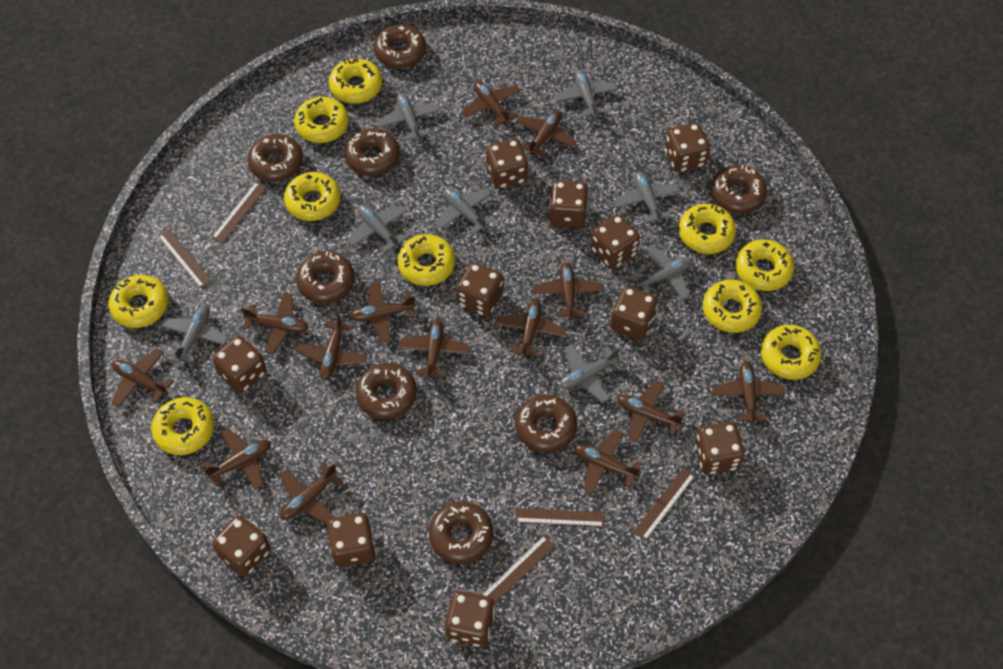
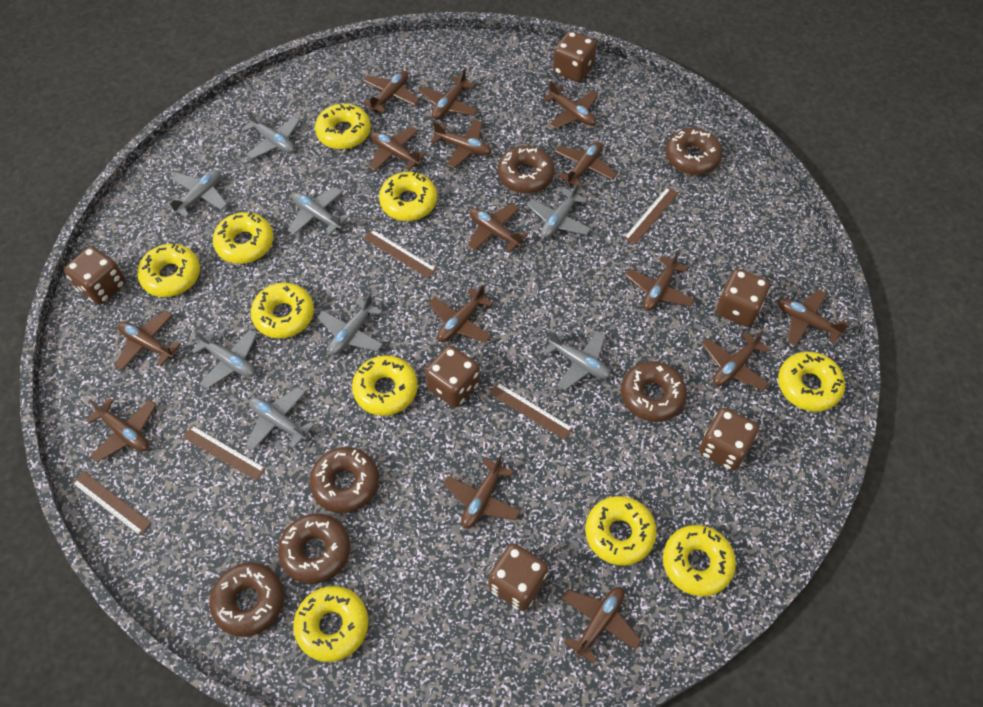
brown dice: [212,336,267,393] [212,515,271,577] [327,513,376,567] [445,591,495,647] [456,262,503,316] [486,139,528,189] [549,180,589,228] [591,214,640,269] [610,286,658,340] [665,123,710,173] [695,422,745,474] = 11 -> [64,246,126,305] [425,346,480,408] [488,543,548,611] [553,31,597,82] [699,408,759,471] [716,269,770,327] = 6
brown donut: [247,134,303,182] [296,251,355,303] [345,128,400,176] [356,363,417,420] [374,24,426,68] [429,501,493,564] [515,395,577,453] [711,165,768,214] = 8 -> [209,562,284,637] [278,514,350,584] [309,447,379,513] [498,146,555,193] [621,361,687,422] [666,128,723,175] = 6
brown plane: [112,348,173,407] [203,428,271,490] [241,293,309,354] [279,463,344,524] [296,313,367,380] [350,282,416,343] [398,319,470,379] [462,81,519,126] [495,299,566,358] [516,110,576,157] [533,262,603,320] [574,429,642,494] [617,380,684,443] [712,362,785,424] = 14 -> [86,398,157,462] [115,311,181,370] [362,71,419,114] [369,127,426,171] [419,68,478,120] [429,284,493,343] [431,120,491,168] [443,455,521,529] [467,204,528,253] [543,81,598,129] [554,142,616,188] [562,587,641,664] [625,251,695,311] [702,330,770,390] [778,289,849,346] = 15

